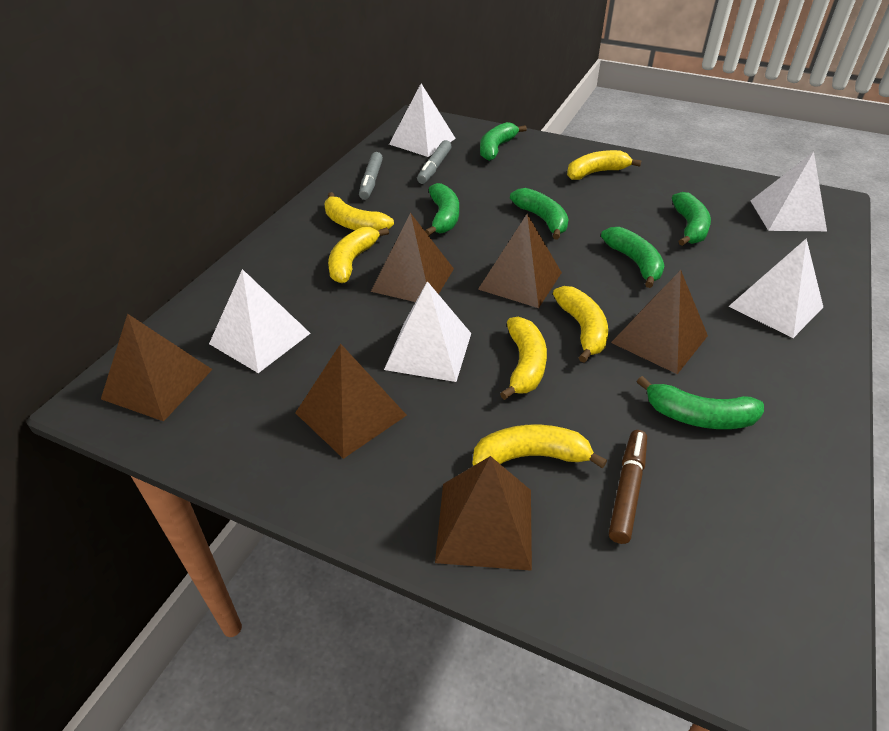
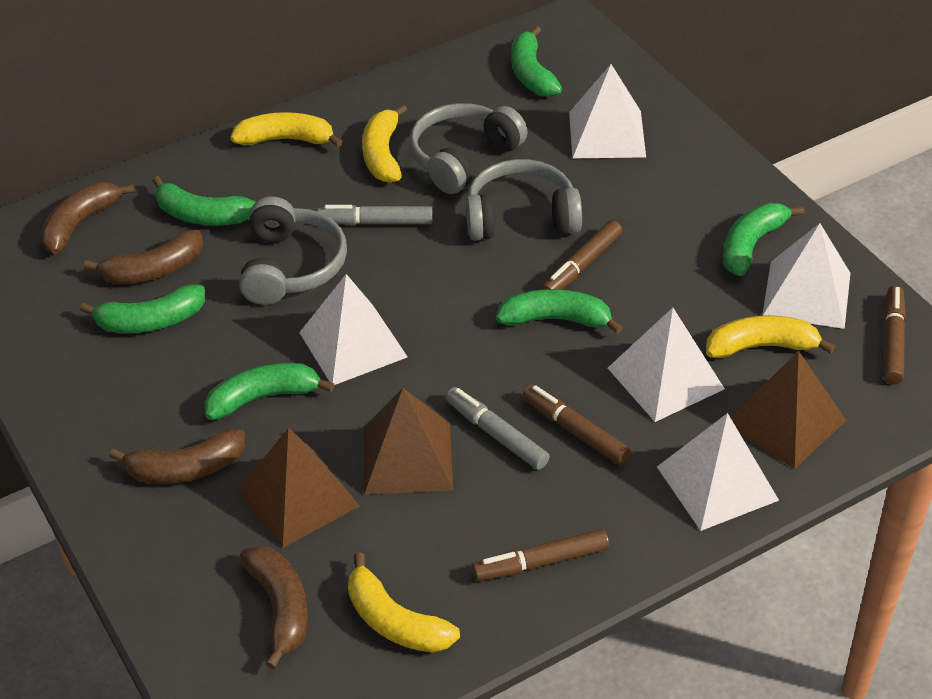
brown banana: none = 0 -> [41,182,135,254] [84,230,203,284] [109,428,245,484] [240,545,308,669] = 4
brown marker: [609,430,647,544] = 1 -> [472,529,609,581] [522,385,631,465] [541,220,622,290] [884,286,906,384] = 4
brown pyramid: [101,314,213,421] [295,344,407,459] [371,213,454,302] [435,456,532,571] [478,214,562,308] [611,270,708,374] = 6 -> [238,428,360,548] [364,388,453,495] [730,351,847,469] = 3
grey headphones: none = 0 -> [239,196,347,305] [409,103,528,194] [466,159,582,241] = 3
yellow banana: [325,192,394,230] [328,227,389,283] [473,425,607,469] [500,317,547,400] [553,286,608,363] [567,150,642,180] = 6 -> [230,112,343,147] [348,552,460,652] [362,104,407,183] [706,315,835,358] = 4

